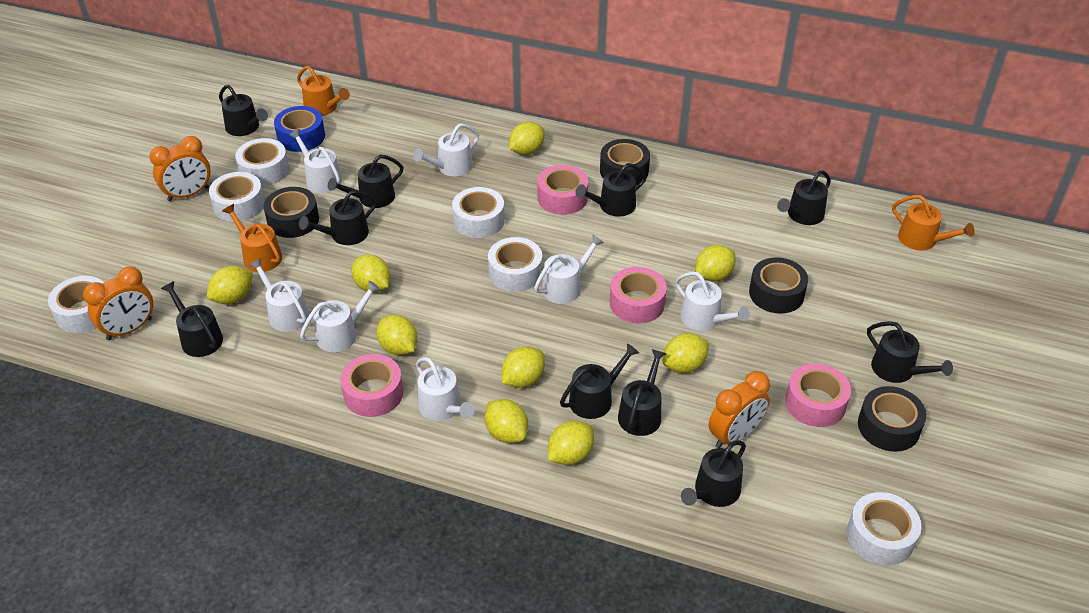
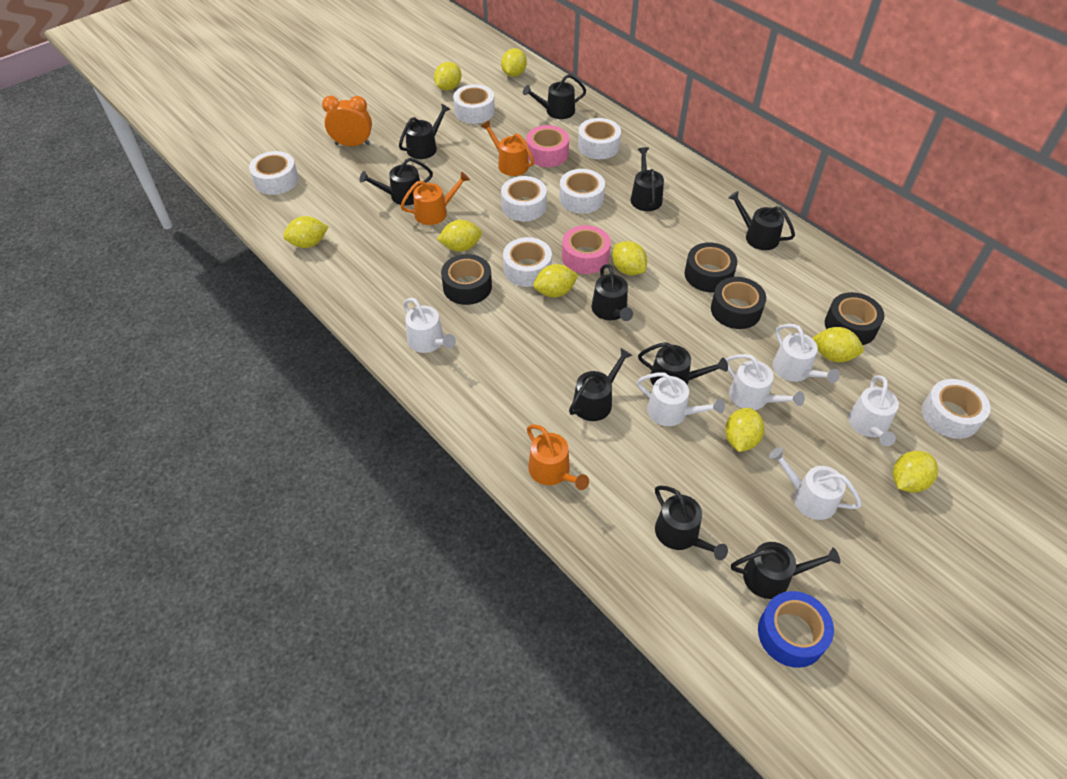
orange clock: [83,267,153,340] [149,136,211,201] [708,371,770,448] = 3 -> [322,96,372,146] = 1
pink tape: [340,354,403,417] [538,165,588,215] [610,267,667,323] [785,363,851,427] = 4 -> [526,125,569,167] [562,225,611,274] = 2
white tape: [48,276,104,333] [209,172,265,222] [235,138,289,186] [452,187,505,238] [488,237,542,292] [847,492,921,566] = 6 -> [249,151,299,195] [453,84,495,124] [501,176,547,221] [503,237,552,287] [559,169,605,214] [578,118,621,159] [922,379,991,439] = 7
white watering can: [249,258,309,332] [289,129,342,193] [300,281,381,352] [413,124,479,176] [416,357,475,421] [534,235,604,304] [675,272,750,331] = 7 -> [403,298,456,353] [637,372,725,426] [726,354,805,410] [769,447,862,520] [773,324,840,383] [848,375,899,446] = 6

